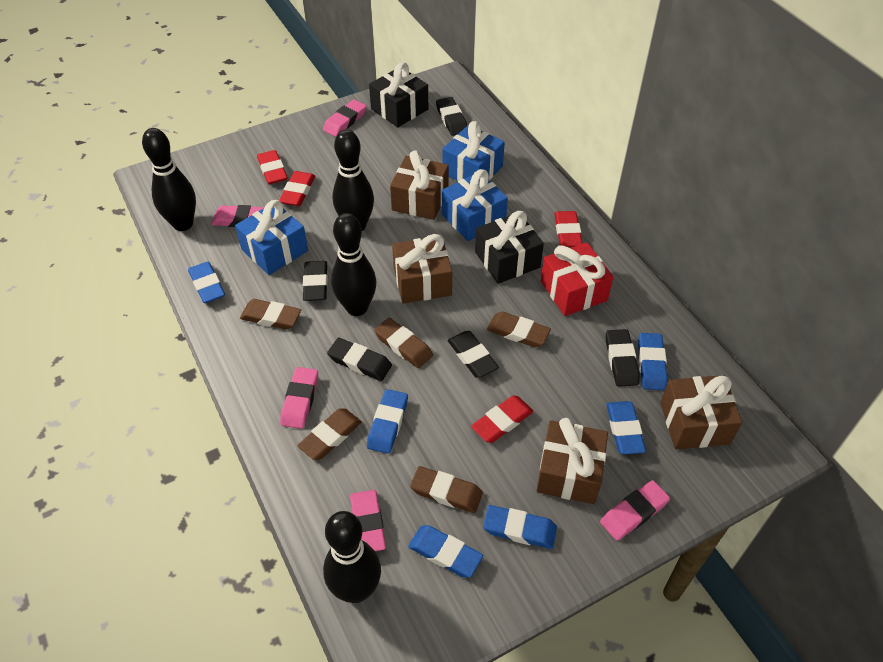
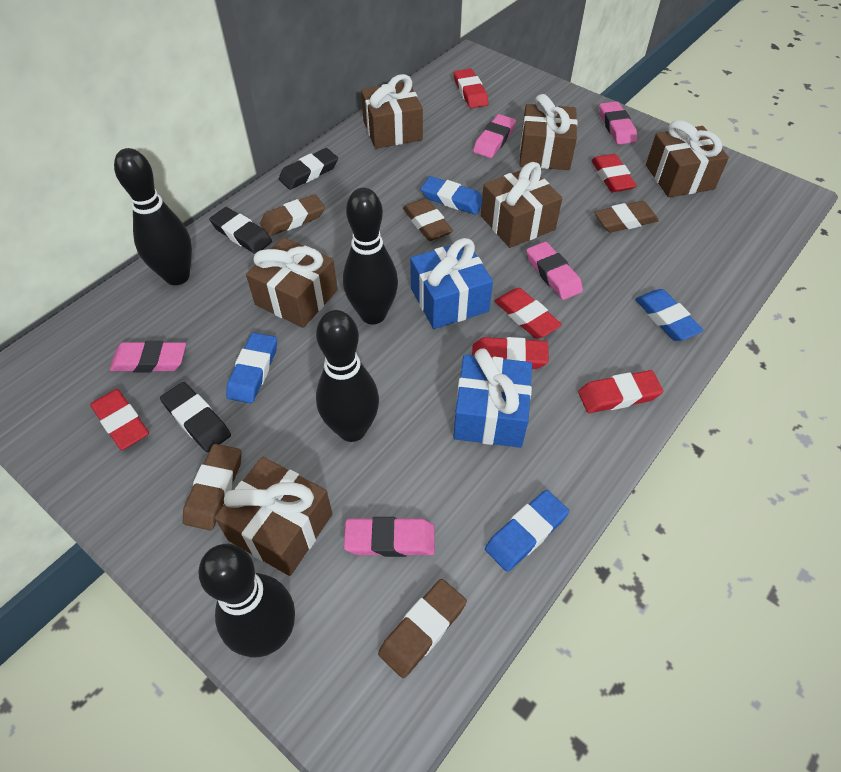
black eraser: [303,261,328,301] [327,338,392,381] [436,97,467,136] [447,331,499,378] [606,329,640,387] = 5 -> [160,382,231,452] [209,207,272,254] [279,148,338,190] = 3
black gift: [369,62,428,127] [475,211,544,284] = 2 -> none = 0
blue eraser: [188,261,225,303] [367,389,408,454] [408,525,483,577] [483,505,557,549] [606,401,646,454] [638,333,668,390] = 6 -> [226,333,277,404] [421,176,482,215] [485,490,569,572] [635,289,704,341] = 4
blue gift: [235,200,308,275] [442,121,505,181] [442,169,508,241] = 3 -> [410,238,493,329] [454,348,532,448] = 2
brown gift: [390,150,449,220] [392,234,452,304] [536,418,608,504] [660,375,742,449] = 4 -> [215,457,332,576] [246,237,338,328] [361,74,423,149] [481,162,562,248] [520,94,577,170] [646,120,729,197] = 6
red eraser: [257,150,288,184] [279,171,315,206] [471,395,534,443] [554,211,583,247] = 4 -> [90,389,149,450] [454,68,488,108] [472,337,549,369] [495,288,562,338] [578,370,663,413] [591,154,637,192] = 6
red gift: [541,242,613,316] = 1 -> none = 0

